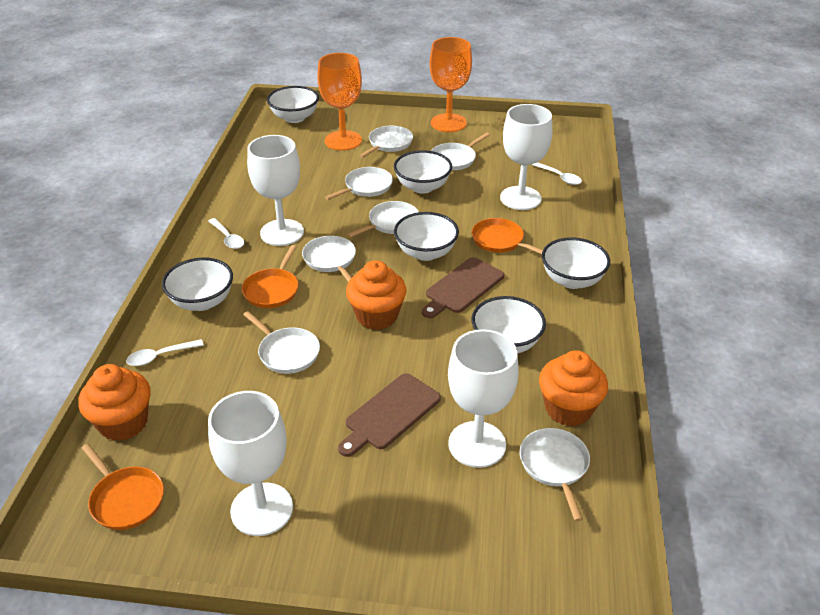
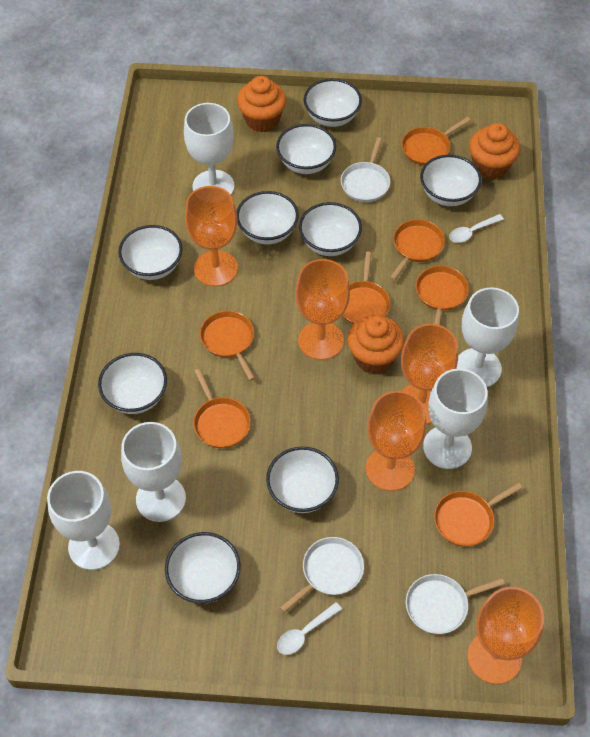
brown cutting board: [338,373,441,457] [422,257,504,318] = 2 -> none = 0
orange goblet: [317,53,362,151] [430,37,472,132] = 2 -> [185,186,238,287] [295,259,350,360] [366,391,426,491] [401,324,458,424] [467,587,544,684] = 5
orange pan: [81,444,164,530] [242,245,298,308] [472,218,543,254] = 3 -> [193,369,251,448] [200,311,255,381] [342,252,391,324] [390,219,445,281] [401,117,470,165] [416,266,469,325] [434,483,522,547] = 7
white bowl: [162,257,233,311] [267,86,319,123] [394,150,452,194] [394,212,459,261] [472,296,546,354] [542,237,610,289] = 6 -> [98,353,167,414] [118,225,183,280] [165,532,241,604] [237,191,299,244] [266,446,339,513] [276,124,336,174] [299,202,362,256] [304,79,362,127] [420,155,482,206] = 9
white goblet: [208,391,293,536] [247,135,304,246] [448,329,519,468] [500,104,552,210] = 4 -> [47,471,120,570] [121,422,186,522] [184,103,234,195] [423,369,488,469] [456,287,519,387] = 5
white pan: [243,311,320,374] [302,236,356,282] [325,167,393,200] [347,201,419,238] [359,126,413,158] [431,133,490,170] [520,428,590,521] = 7 -> [280,537,364,613] [341,137,390,202] [406,574,505,634] = 3
white spoon: [126,339,204,366] [208,218,244,249] [532,162,582,185] = 3 -> [277,602,342,655] [449,214,504,243] = 2

